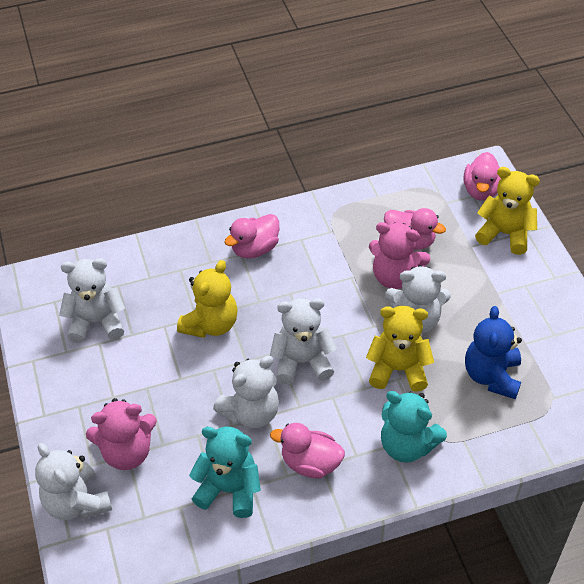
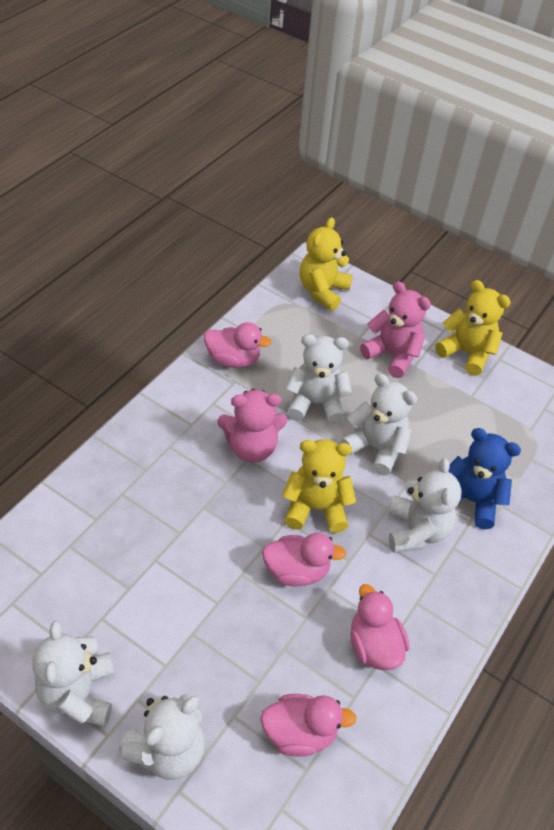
turquoise teddy bear: [189,426,261,518] [381,391,447,463] = 2 -> none = 0

